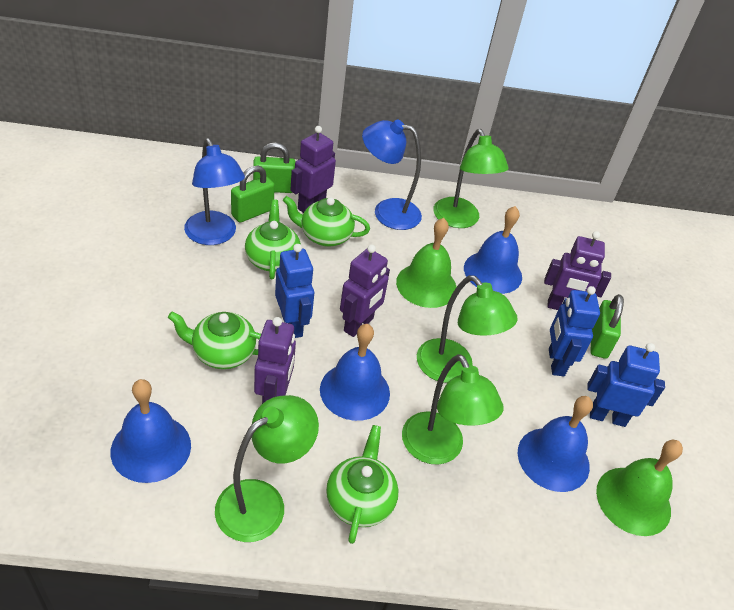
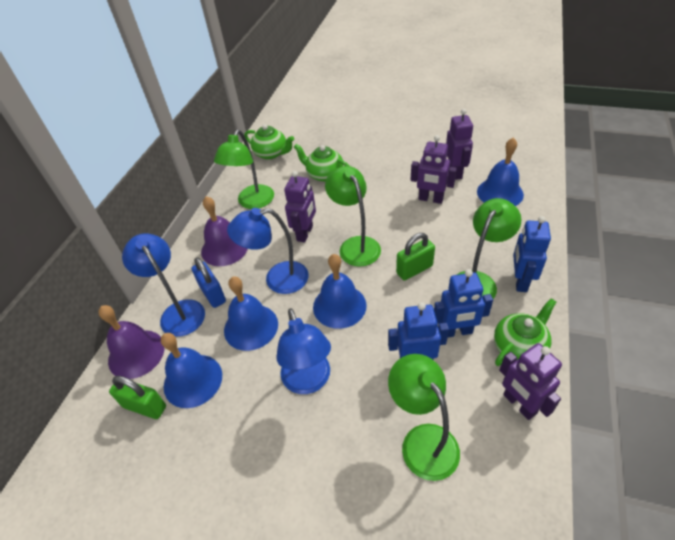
blue lamp: [184,138,245,245] [362,119,422,230] = 2 -> [122,233,205,337] [227,208,309,294] [276,308,331,394] = 3
blue padlock: none = 0 -> [192,258,226,308] = 1
green bell: [396,218,457,308] [596,440,683,536] = 2 -> none = 0
green padlock: [231,165,275,222] [253,143,295,193] [590,294,624,359] = 3 -> [109,376,166,419] [396,233,435,280] = 2
green teapot: [168,312,261,369] [245,199,301,279] [283,196,370,247] [326,425,398,544] = 4 -> [244,124,294,160] [294,144,349,182] [494,298,556,366] = 3
purple bell: none = 0 -> [98,305,165,379] [201,196,248,266] = 2

